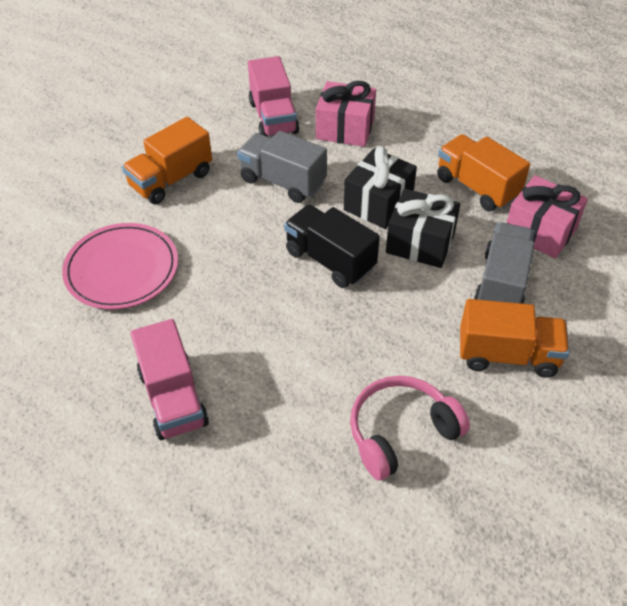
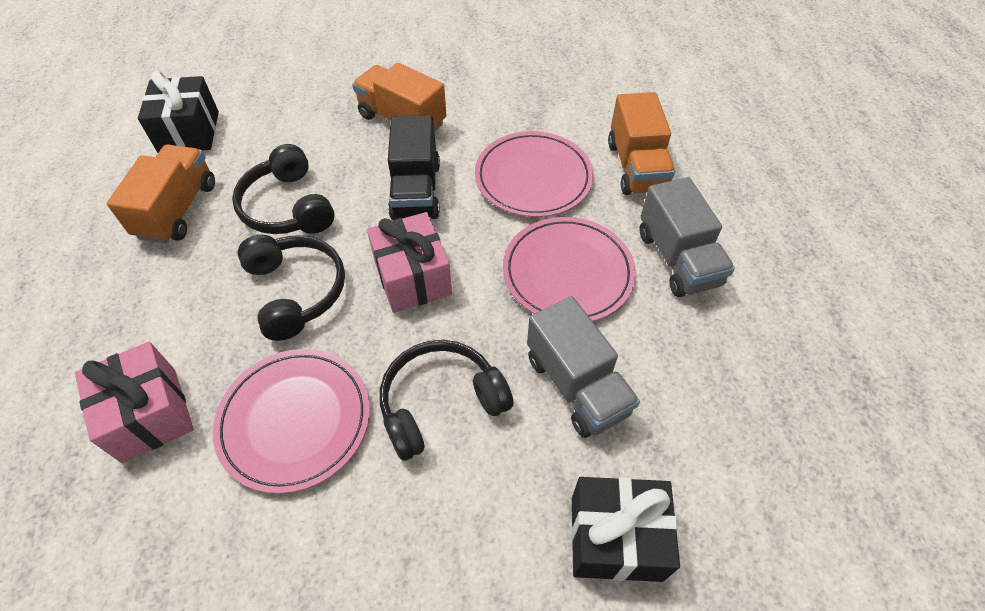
black headphones: none = 0 -> [232,144,335,234] [238,235,345,341] [380,340,514,461] = 3
pink headphones: [350,376,470,480] = 1 -> none = 0
pink plate: [62,223,178,310] = 1 -> [213,349,370,494] [475,131,594,217] [503,217,636,321] = 3
pink truck: [130,319,209,440] [248,56,299,137] = 2 -> none = 0

